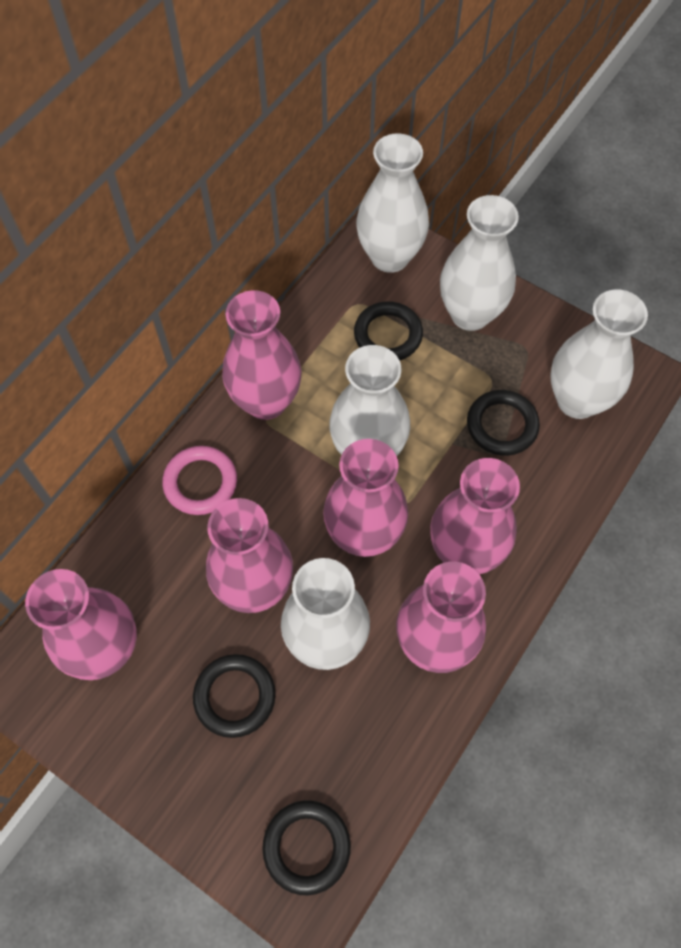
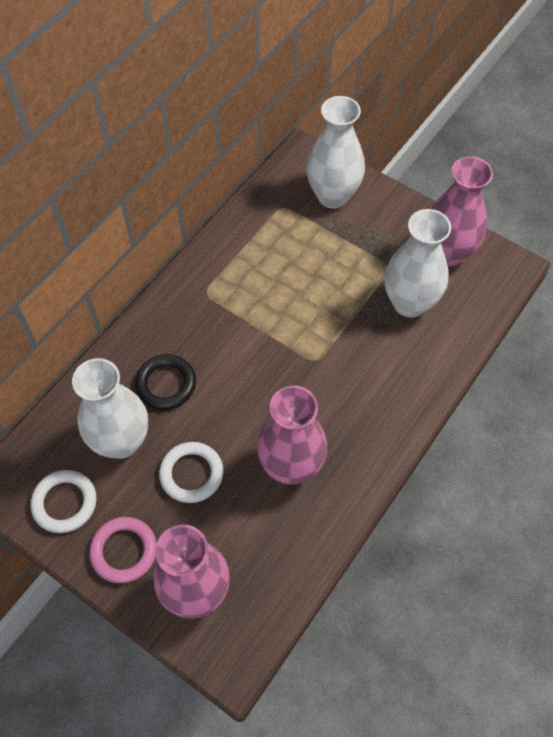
black ring: [193,654,276,738] [262,800,351,895] [354,301,423,360] [467,390,540,456] = 4 -> [135,354,196,410] = 1
pink vase: [25,569,137,680] [206,498,293,613] [222,290,302,420] [323,439,408,557] [396,562,486,673] [430,458,520,574] = 6 -> [154,525,230,619] [257,385,328,484] [431,156,493,267] = 3
white ring: none = 0 -> [31,470,96,533] [159,442,224,503] = 2
white vase: [281,558,370,670] [329,345,410,456] [356,133,429,273] [440,195,519,331] [550,289,648,419] = 5 -> [72,358,148,459] [306,96,365,208] [385,209,451,318] = 3

